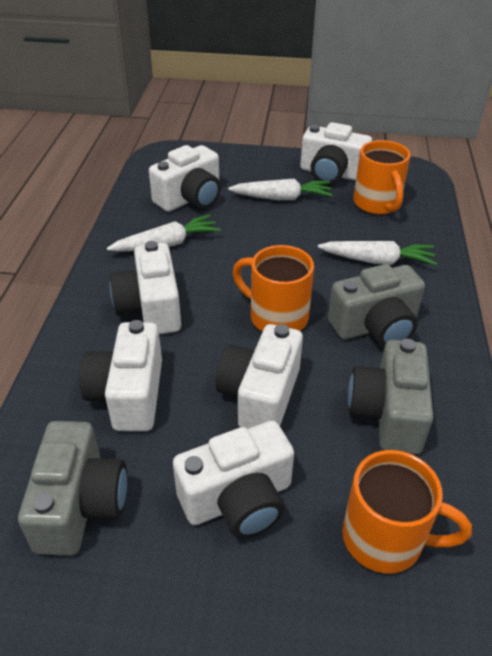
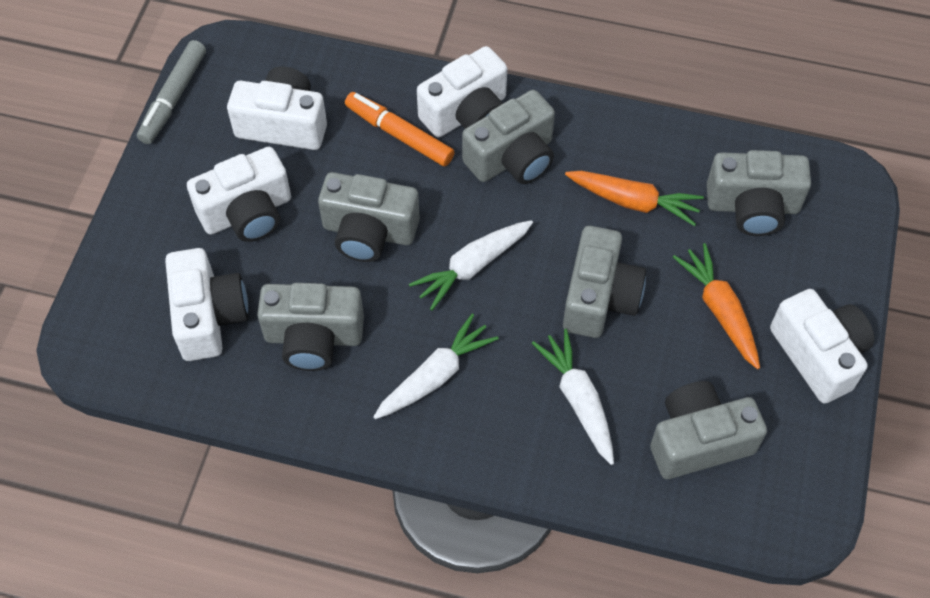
grey camera: [18,421,127,556] [328,264,425,347] [348,339,434,454] = 3 -> [257,283,364,371] [318,172,420,262] [462,90,555,184] [563,226,646,338] [650,381,767,479] [707,150,811,236] = 6
grey marker: none = 0 -> [137,40,206,144] = 1
orange carrot: none = 0 -> [565,171,704,226] [673,243,760,369] = 2
orange marker: none = 0 -> [345,92,454,166] = 1
orange mug: [232,245,314,332] [342,450,472,574] [353,140,411,215] = 3 -> none = 0
white camera: [79,320,162,431] [110,241,181,334] [149,145,221,212] [173,420,294,538] [216,324,303,429] [300,122,372,184] = 6 -> [165,248,248,361] [187,147,291,242] [227,66,327,150] [417,46,507,137] [770,289,874,404] = 5

